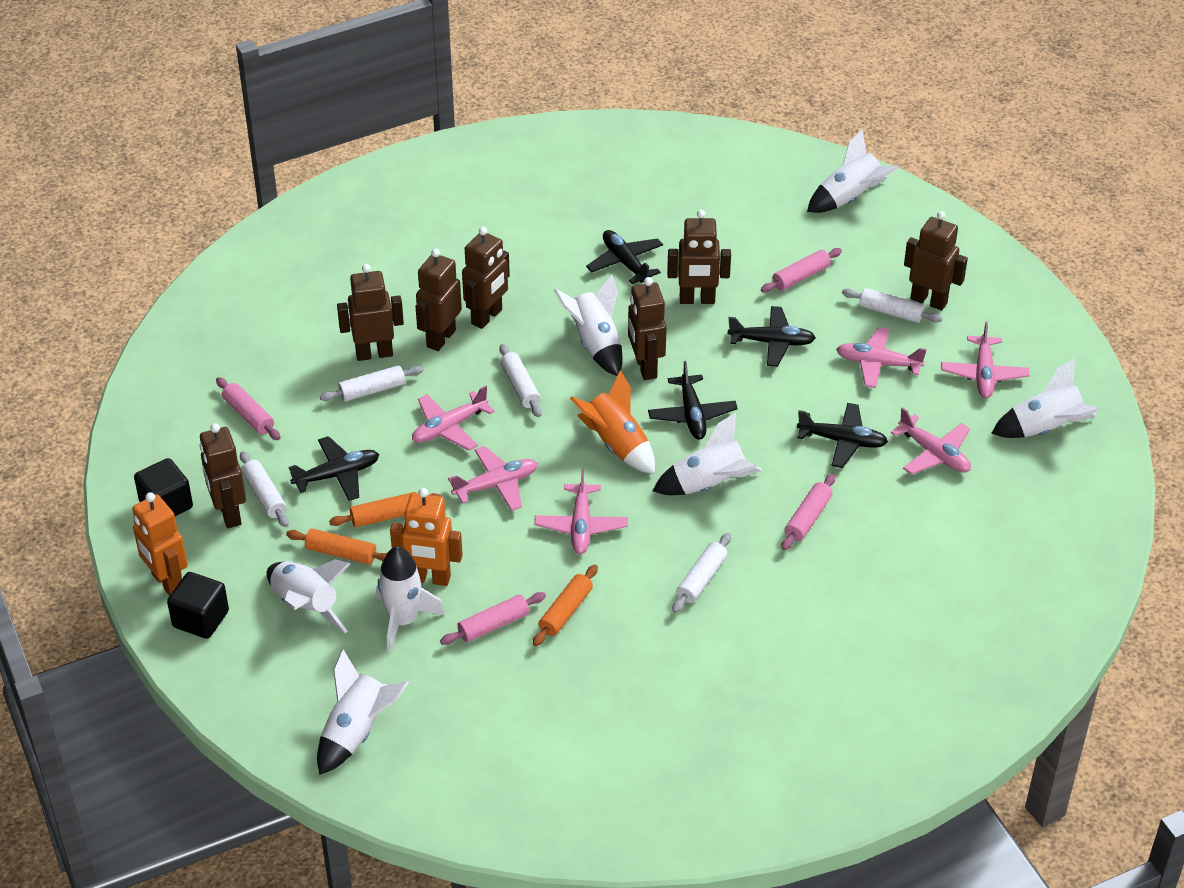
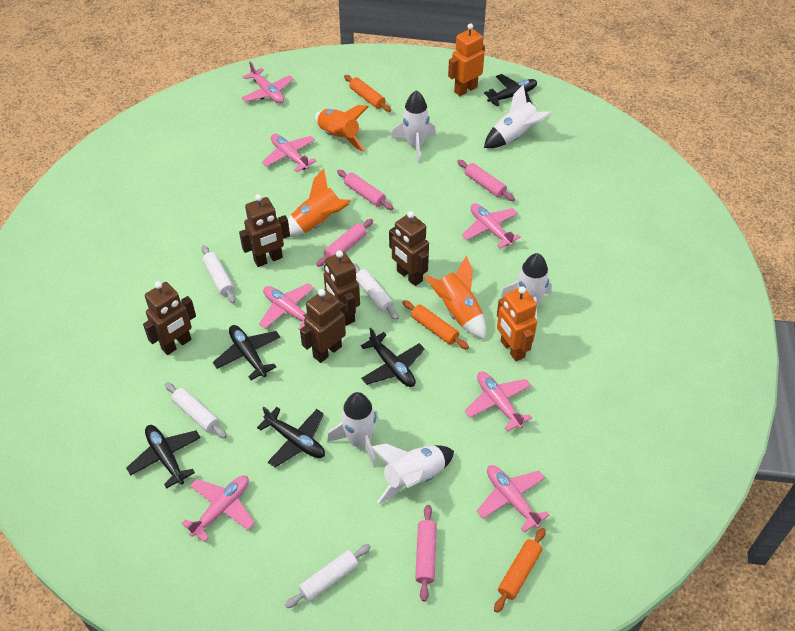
black cube: [134,458,193,516] [167,572,229,639] = 2 -> none = 0
brown robot: [200,423,246,528] [337,264,404,361] [415,249,462,351] [462,227,510,329] [628,277,667,380] [667,210,731,304] [904,211,968,310] = 7 -> [143,281,196,355] [239,194,290,267] [300,289,346,363] [324,250,360,326] [389,211,429,286] = 5
orange rocket: [570,370,655,474] = 1 -> [288,169,351,237] [315,105,368,152] [424,256,486,339] = 3
pink plane: [412,386,495,451] [448,446,538,511] [534,469,628,554] [836,327,927,388] [891,407,971,475] [941,321,1030,398] = 6 -> [181,475,255,542] [241,61,294,103] [259,283,314,330] [262,134,316,172] [462,203,521,248] [465,372,532,432] [477,465,549,532] = 7
white rocket: [266,559,350,633] [317,649,409,775] [376,546,445,653] [554,275,623,376] [653,413,762,495] [807,129,899,213] [991,358,1100,438] = 7 -> [327,392,378,468] [370,444,454,504] [391,90,436,163] [484,84,552,148] [500,253,552,320] = 5
white rolling pin: [240,451,289,527] [320,365,423,402] [499,344,542,417] [672,533,731,613] [842,288,943,323] = 5 -> [165,382,227,439] [202,245,236,304] [285,544,371,608] [353,263,398,320] = 4

